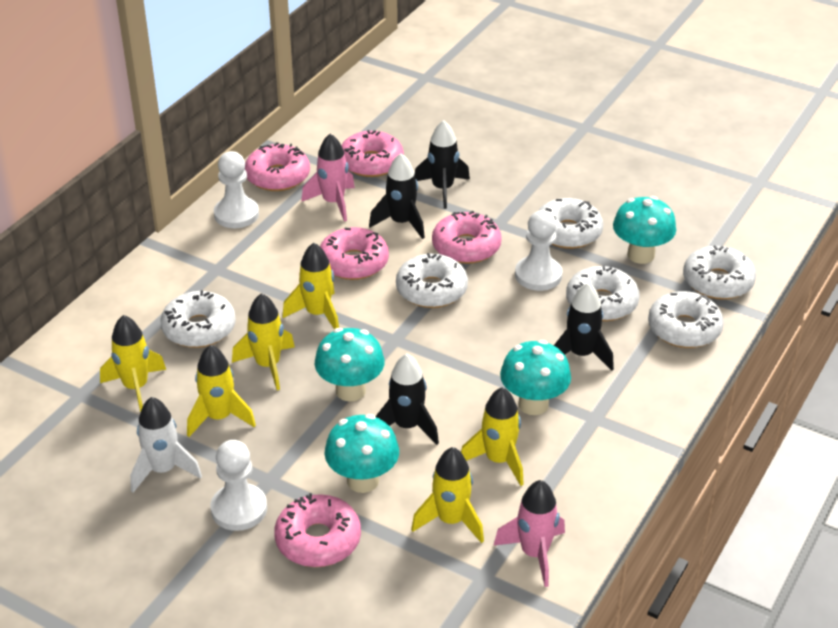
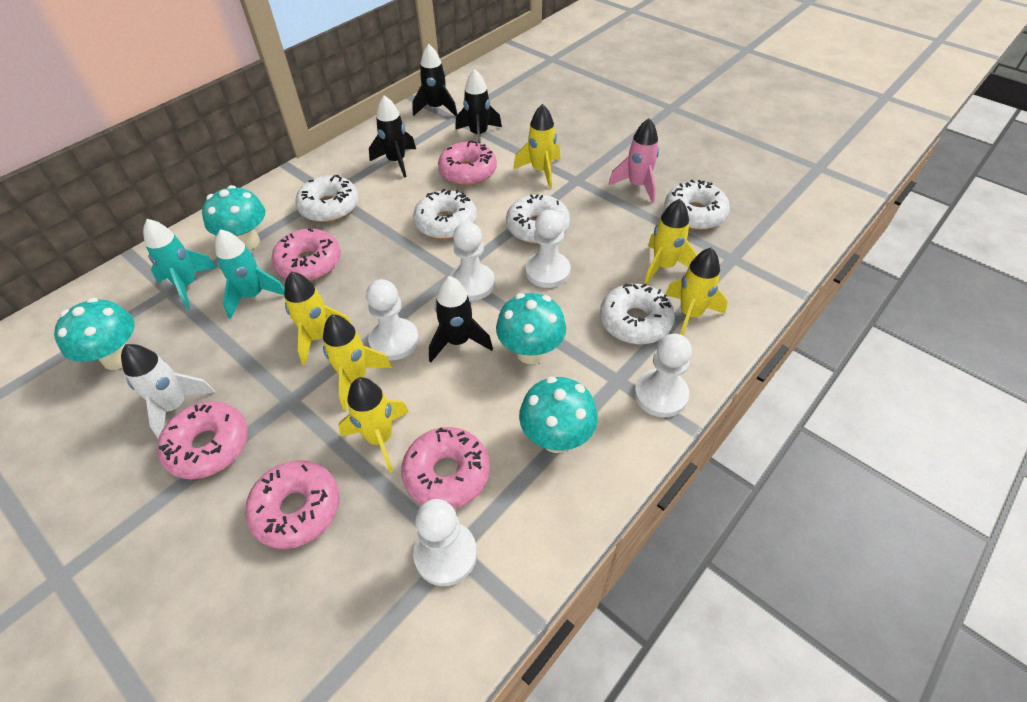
pink rocket: [301,133,355,222] [493,480,565,587] = 2 -> [608,118,659,203] = 1
turquoise rocket: none = 0 -> [143,219,217,309] [215,229,284,319] = 2
white donut: [160,291,236,348] [396,253,468,308] [538,198,603,249] [566,266,640,321] [648,291,724,348] [683,245,756,300] = 6 -> [296,175,359,222] [413,189,477,239] [506,194,570,244] [600,283,675,344] [665,180,730,230] = 5
white pawn: [210,440,267,531] [214,151,259,228] [515,211,562,291] = 3 -> [366,279,419,360] [413,499,477,586] [450,222,495,301] [525,210,570,288] [634,334,692,417] = 5

